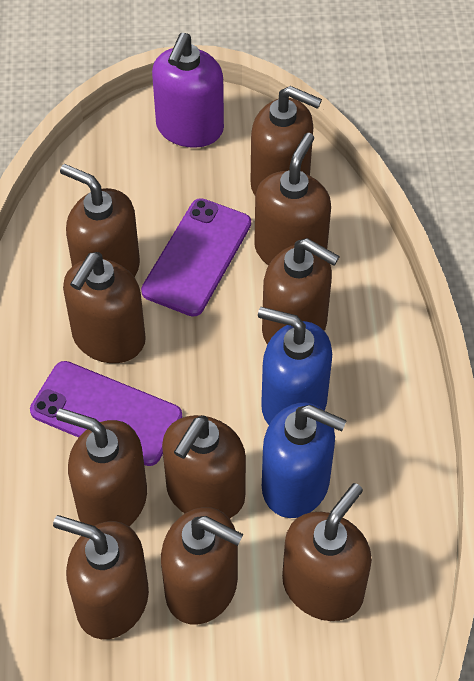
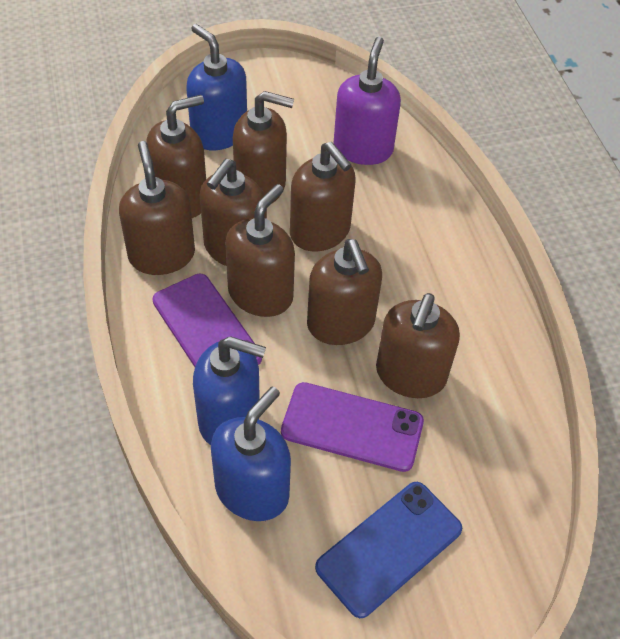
blue phone: none = 0 -> [315,482,462,618] = 1
blue soap dispenser: [258,307,332,425] [262,402,347,518] = 2 -> [186,24,247,150] [193,336,266,445] [211,386,291,521] = 3
brown soap dispenser: [53,515,149,639] [56,408,147,526] [60,164,140,277] [63,252,146,363] [161,507,243,624] [162,415,246,518] [251,86,322,195] [255,133,331,265] [262,238,340,344] [282,483,372,621] = 10 -> [119,141,195,275] [146,95,206,218] [200,159,267,266] [225,184,295,317] [233,91,294,204] [290,142,355,252] [307,239,382,345] [376,293,460,398] = 8

